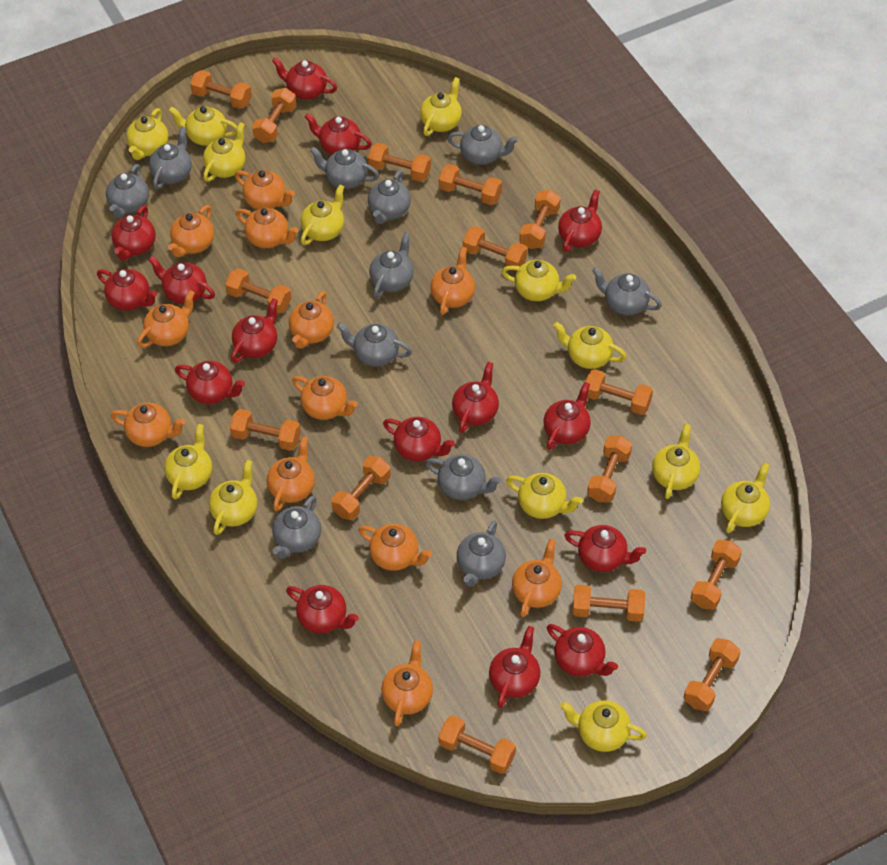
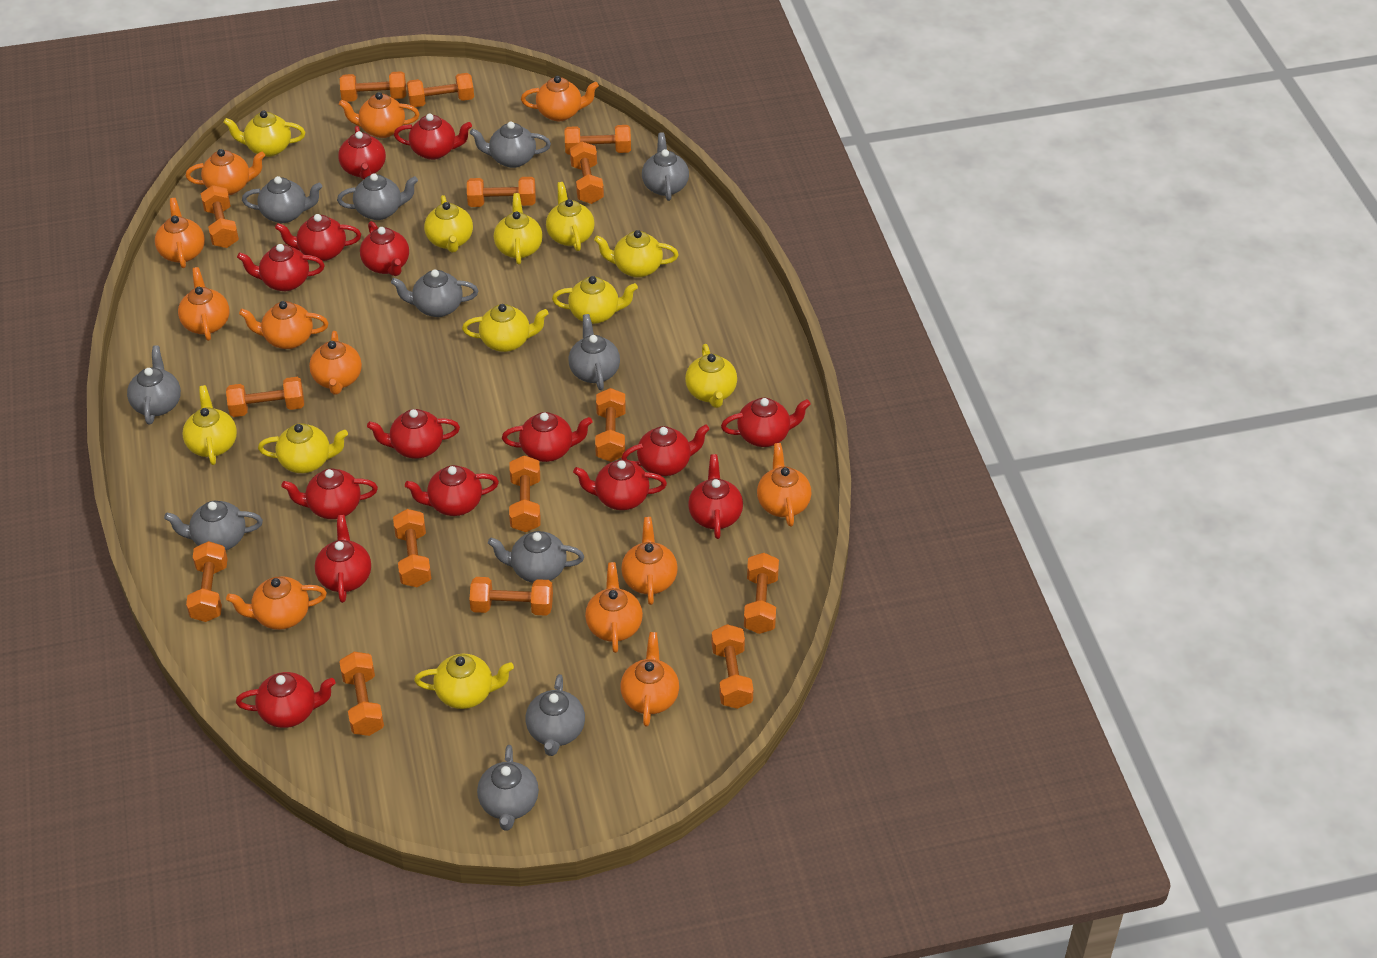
yellow teapot: [126,108,169,160] [164,424,212,499] [168,106,237,146] [203,122,245,182] [209,460,257,535] [301,185,344,245] [420,77,462,136] [502,260,576,301] [506,473,583,519] [553,322,626,369] [560,700,647,752] [652,424,700,499] [721,462,770,533] = 13 -> [182,385,237,465] [223,111,305,157] [258,423,348,473] [414,654,514,709] [424,195,473,253] [462,304,549,352] [494,193,543,264] [546,182,595,251] [552,276,638,324] [594,230,679,278] [685,344,737,408] = 11

